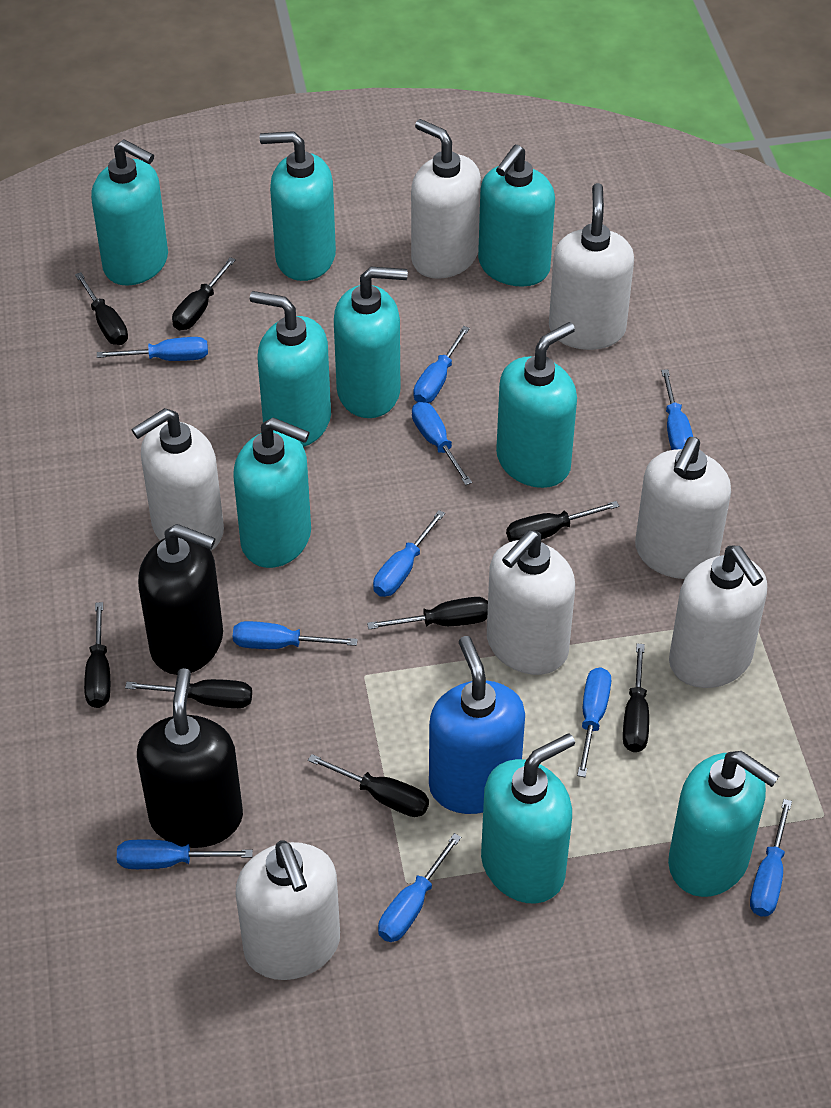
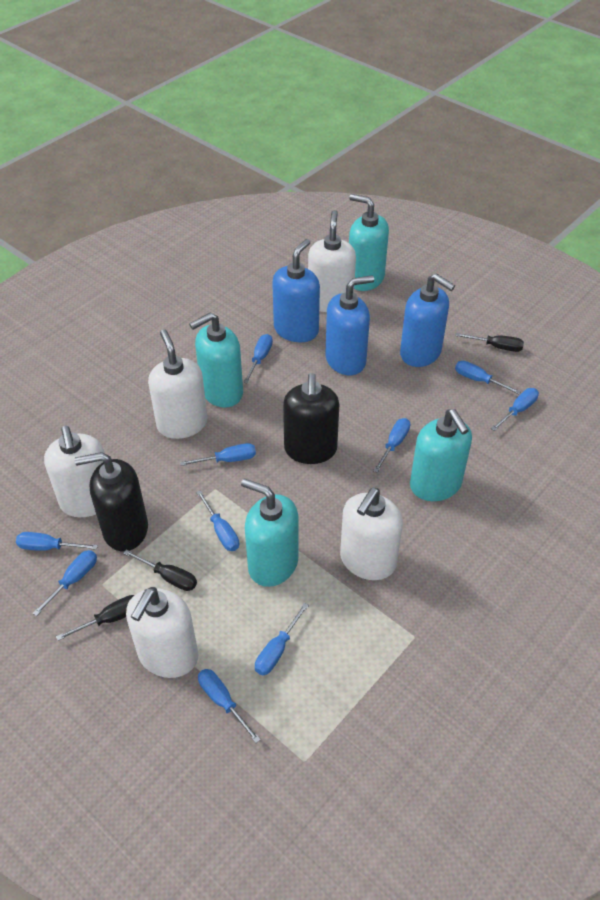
black screwdriver: [75,272,128,345] [84,602,110,708] [125,679,252,708] [172,257,236,330] [308,754,429,817] [367,597,488,629] [506,501,619,542] [623,643,649,752] = 8 -> [56,595,135,641] [123,550,197,591] [455,333,524,352] = 3
blue soap dispenser: [429,636,525,814] = 1 -> [272,239,320,342] [325,275,374,375] [400,273,455,367] = 3
turquoise soap dispenser: [91,139,168,286] [233,418,311,568] [250,291,331,447] [259,131,336,281] [334,267,408,418] [478,145,555,287] [481,733,575,904] [496,322,577,488] [668,751,779,897] = 9 -> [189,312,243,408] [241,479,298,587] [349,194,389,291] [410,409,472,501] = 4
white soap dispenser: [131,408,224,551] [235,840,340,980] [411,119,481,279] [487,530,575,675] [549,183,634,350] [635,437,731,579] [669,546,767,688] = 7 -> [44,426,105,517] [126,587,198,678] [148,330,208,439] [308,210,356,312] [340,488,403,580] = 5

